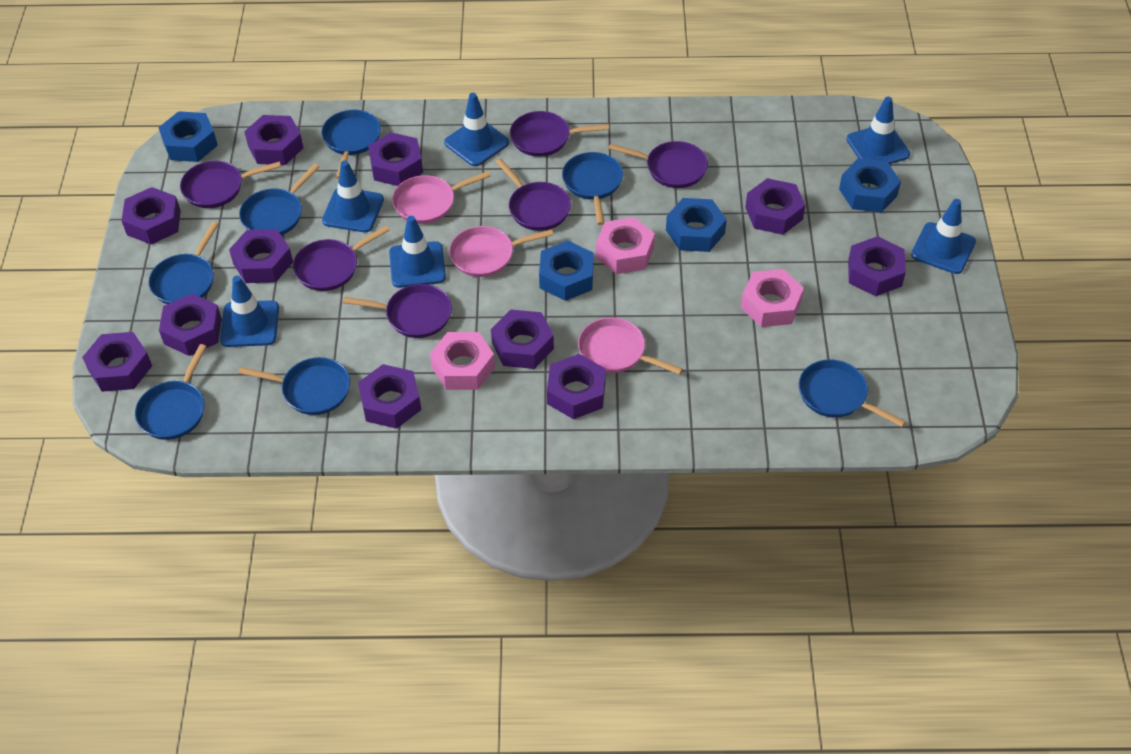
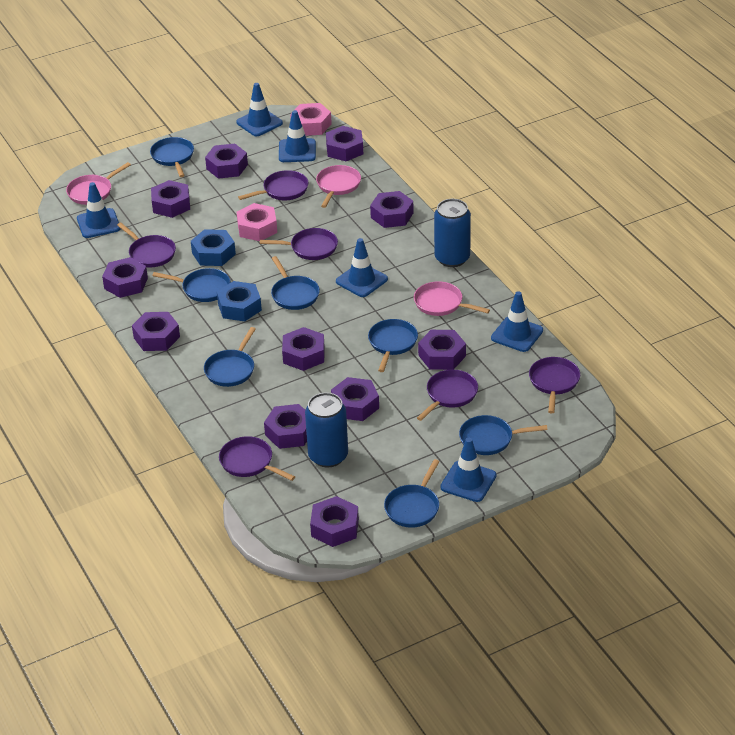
blue can: none = 0 -> [305,392,348,468] [434,199,471,267] = 2
blue nut: [158,111,218,162] [539,241,594,301] [666,198,727,252] [839,159,901,213] = 4 -> [191,229,236,266] [217,281,262,321] = 2
pink nut: [430,332,495,390] [596,217,655,274] [741,269,804,327] = 3 -> [237,203,277,241] [290,103,332,136] = 2

